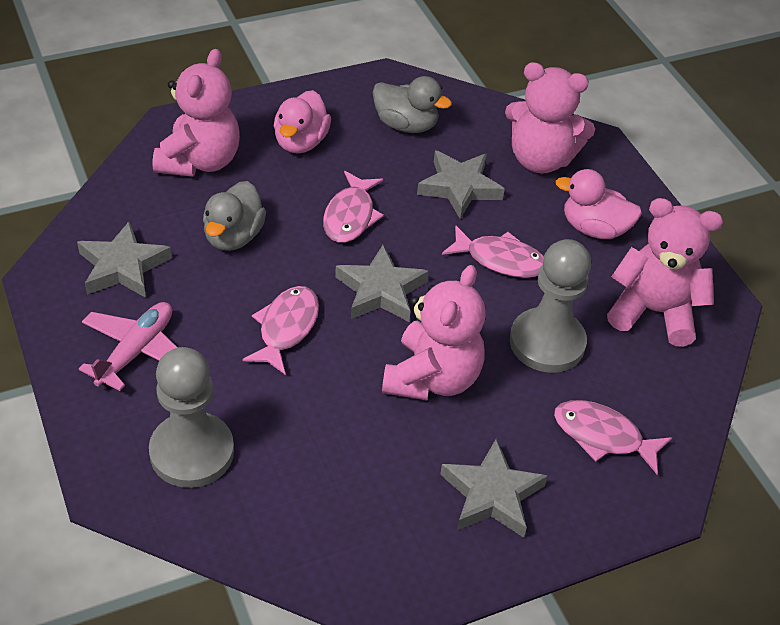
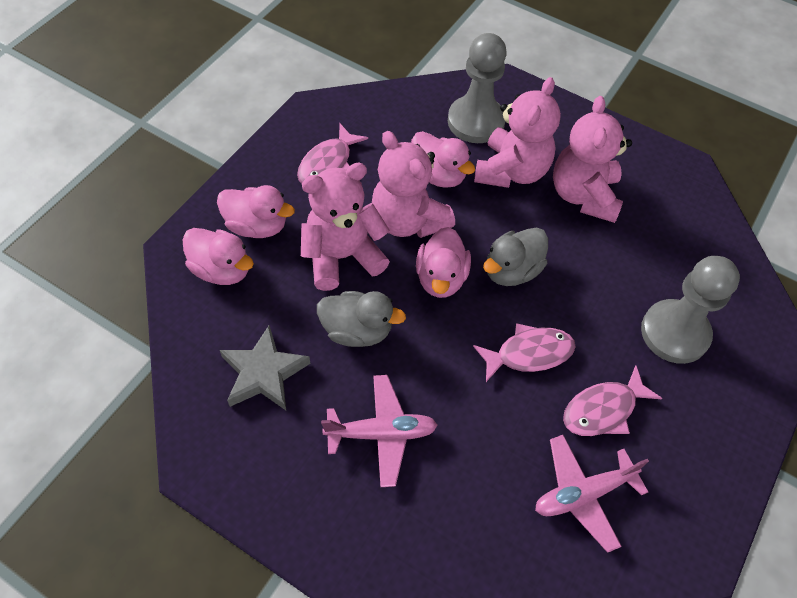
grey star: [77,221,172,298] [335,245,429,322] [417,150,505,219] [440,439,548,538] = 4 -> [220,325,310,410] = 1
pink duck: [274,90,331,154] [555,169,642,239] = 2 -> [182,228,254,285] [217,185,295,238] [411,131,475,188] [416,227,471,298] = 4
pink fish: [242,286,319,375] [323,171,384,243] [442,225,544,278] [554,400,672,474] = 4 -> [297,124,368,183] [473,323,575,382] [563,365,662,436] = 3
pink plane: [79,302,178,391] = 1 -> [321,375,437,487] [535,435,649,553] = 2

